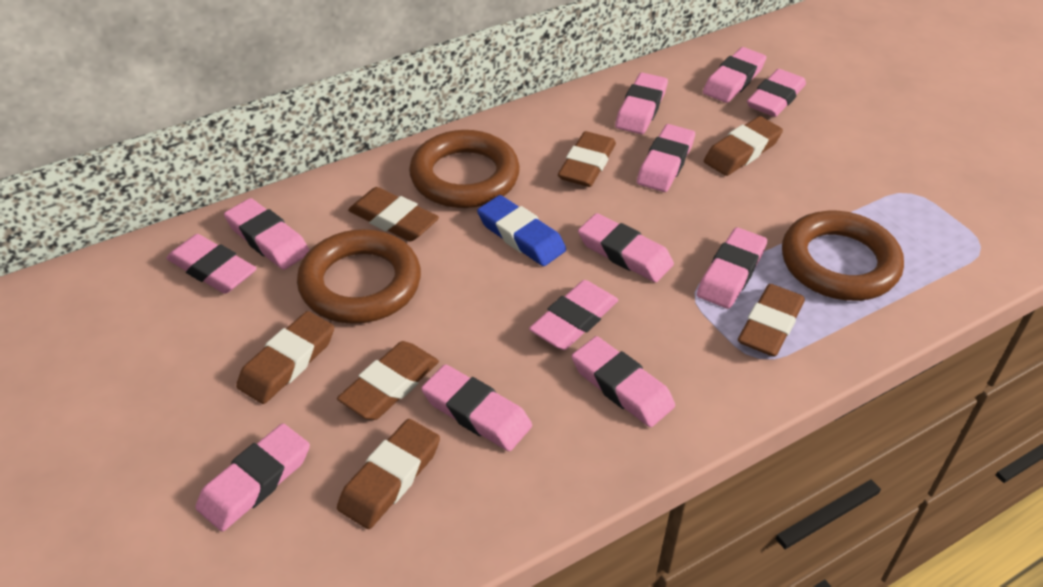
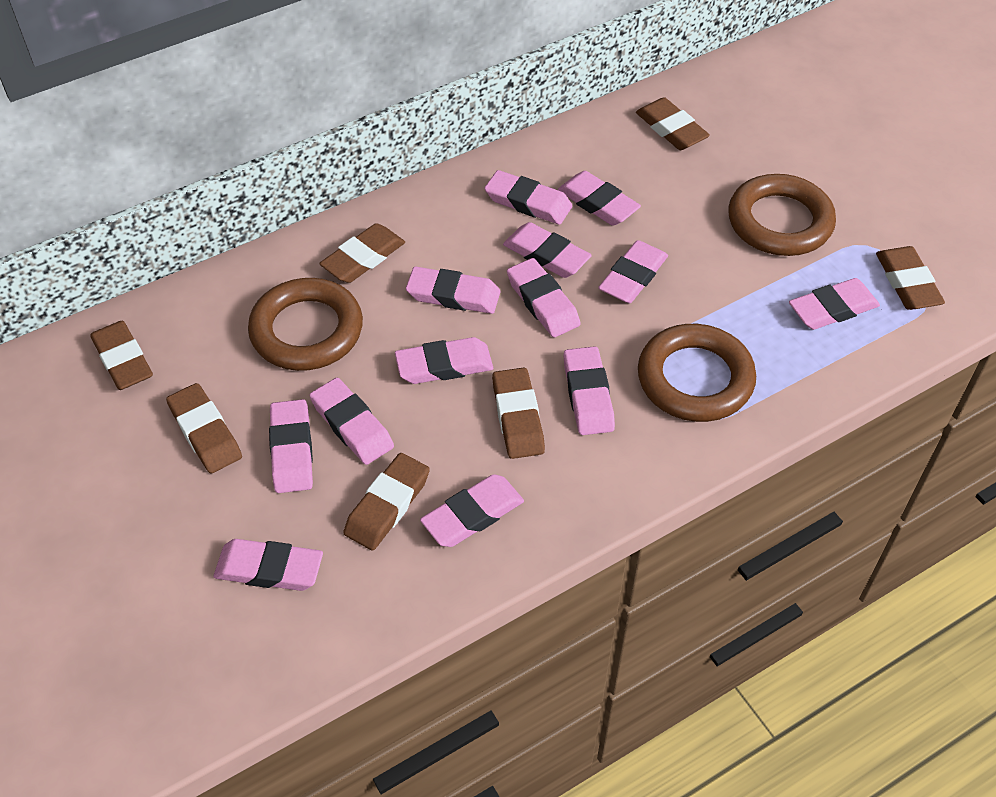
blue eraser: [477,195,566,266] = 1 -> none = 0
pink eraser: [167,234,257,294] [195,424,310,532] [224,198,310,270] [421,364,532,451] [529,280,618,350] [572,336,675,427] [578,213,674,282] [615,73,668,134] [637,124,695,192] [697,227,767,309] [703,47,766,103] [747,69,806,117] = 12 -> [214,539,323,591] [269,399,313,493] [310,378,394,465] [395,337,493,384] [406,266,500,314] [420,474,524,547] [485,170,572,225] [503,222,592,278] [507,258,581,337] [558,171,641,226] [563,346,615,435] [598,240,668,303] [789,278,880,330] = 13

